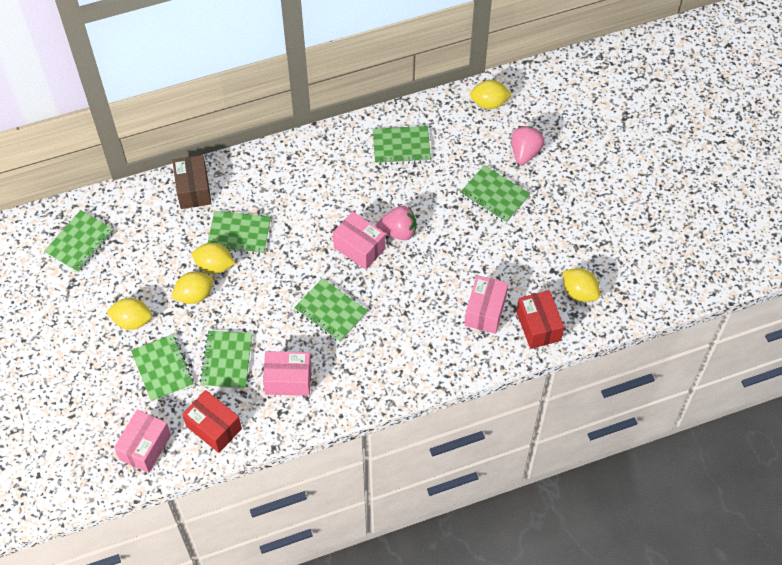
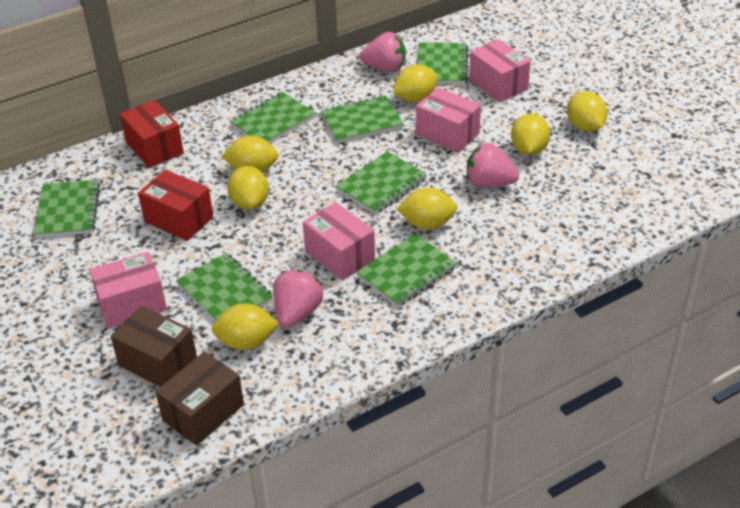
brown box: [172,155,212,209] = 1 -> [110,306,197,387] [155,351,244,446] = 2
pink strawberry: [376,206,417,240] [511,126,545,165] = 2 -> [273,270,323,328] [359,32,406,72] [467,143,519,188] = 3
yellow lemon: [106,298,152,330] [171,271,214,304] [192,243,235,274] [470,80,512,109] [563,268,600,302] = 5 -> [212,303,279,350] [222,136,278,173] [227,166,269,210] [393,65,438,102] [397,188,457,229] [511,114,550,155] [567,91,608,132] = 7

